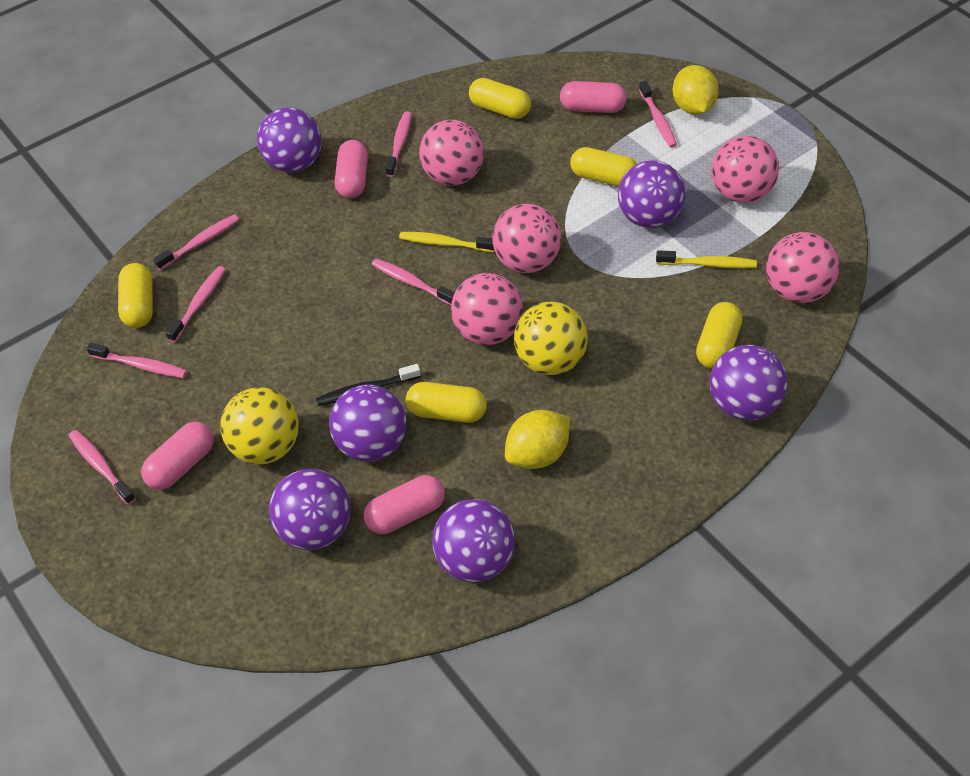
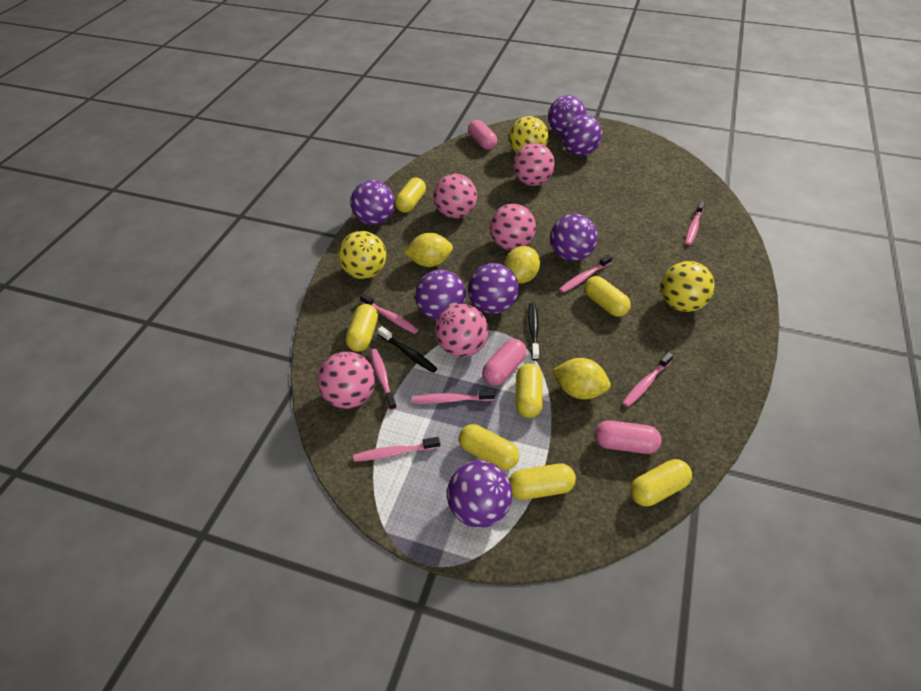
black toothbrush: [316,364,421,406] = 1 -> [378,326,437,373] [528,303,539,361] = 2
pink capsule: [141,422,214,490] [335,140,368,198] [364,475,445,534] [560,81,627,113] = 4 -> [468,120,497,150] [482,339,527,386] [595,420,662,454] = 3
purple ball: [257,107,322,173] [269,469,351,550] [329,384,407,462] [432,499,515,583] [618,160,685,228] [710,345,787,421] = 6 -> [351,180,395,225] [415,270,466,320] [447,461,512,528] [468,263,519,314] [548,95,586,135] [550,214,598,261] [562,114,602,156] = 7
yellow ball: [220,387,299,464] [514,302,588,375] = 2 -> [338,231,386,279] [509,116,548,153] [661,261,715,312] = 3
yellow capsule: [118,263,153,328] [406,382,487,423] [469,78,531,119] [570,147,637,186] [696,302,742,369] = 5 -> [346,304,378,352] [395,178,426,213] [459,424,519,470] [509,464,576,500] [516,363,543,418] [584,276,631,317] [630,459,692,506] = 7
yellow lemon: [505,410,570,469] [673,65,719,115] = 2 -> [404,233,453,267] [504,246,540,284] [552,358,611,399] = 3
yellow toothbrush: [399,232,495,252] [656,250,757,268] = 2 -> none = 0

